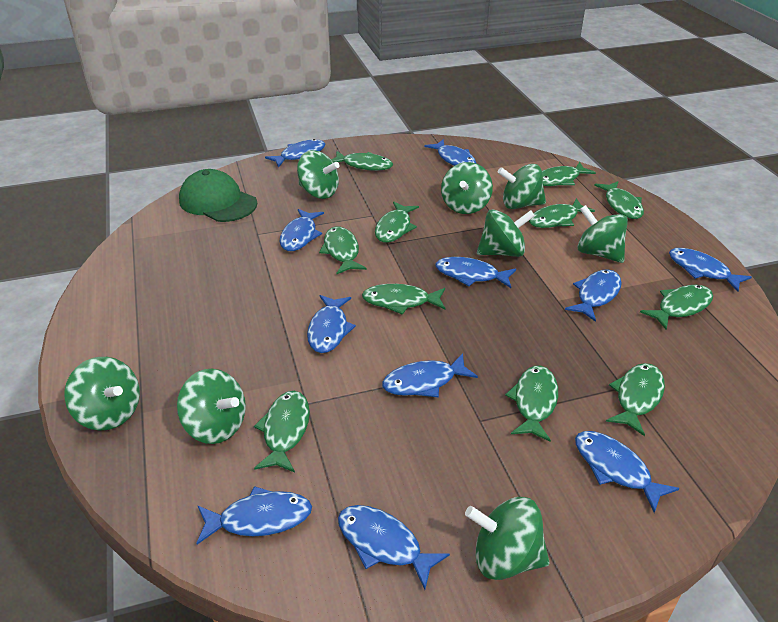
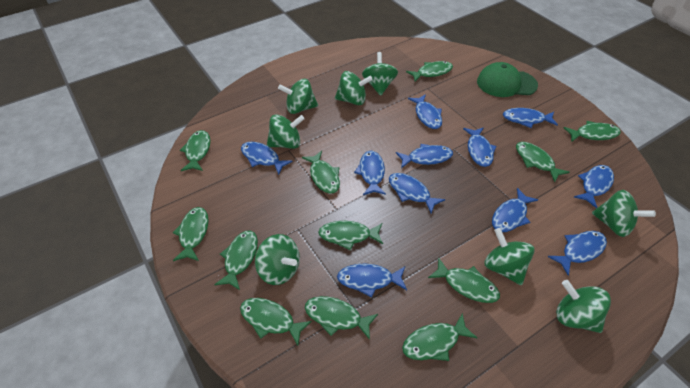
green fish: [254,391,310,472] [319,227,366,274] [331,151,393,171] [362,284,445,315] [375,202,419,243] [505,366,558,442] [529,198,595,228] [542,162,596,186] [594,181,644,219] [606,363,665,436] [640,285,713,329] = 11 -> [173,207,208,261] [180,130,210,171] [214,231,258,290] [240,298,312,346] [302,151,340,193] [305,296,378,340] [318,221,383,250] [402,313,477,361] [406,61,453,82] [428,258,500,303] [516,142,570,182] [563,121,621,142] = 12

